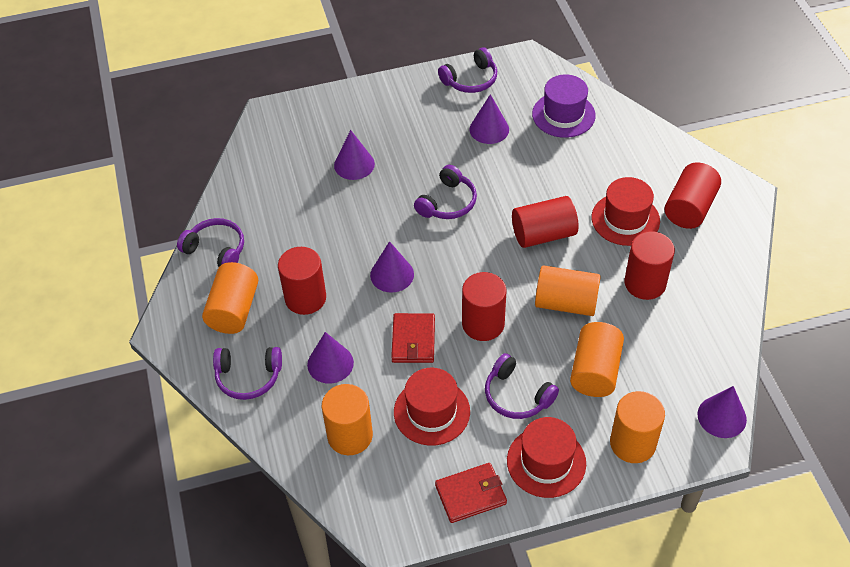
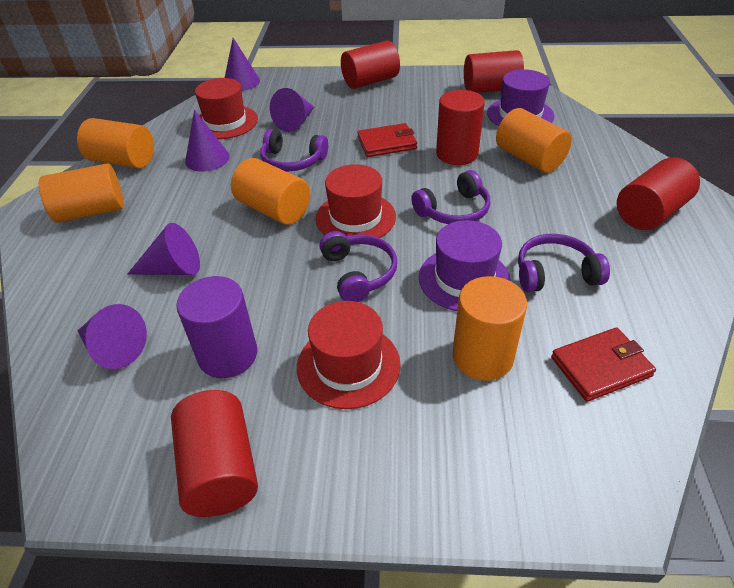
purple cylinder: none = 0 -> [176,276,257,378] = 1
purple hat: [532,74,596,138] = 1 -> [419,220,511,311] [487,70,554,126] = 2
purple headphones: [177,218,244,267] [213,347,282,400] [414,165,477,219] [438,47,497,93] [485,353,559,419] = 5 -> [260,129,328,171] [320,231,397,302] [411,170,490,224] [518,234,610,292] = 4

